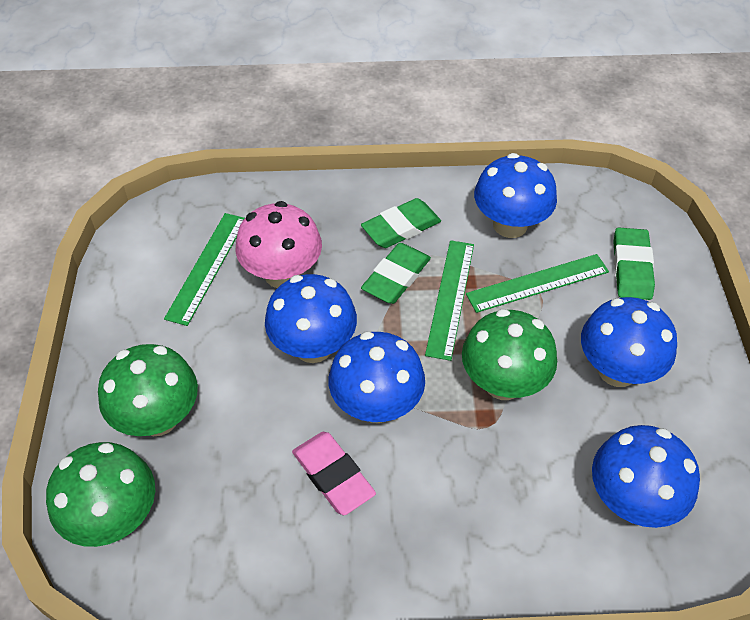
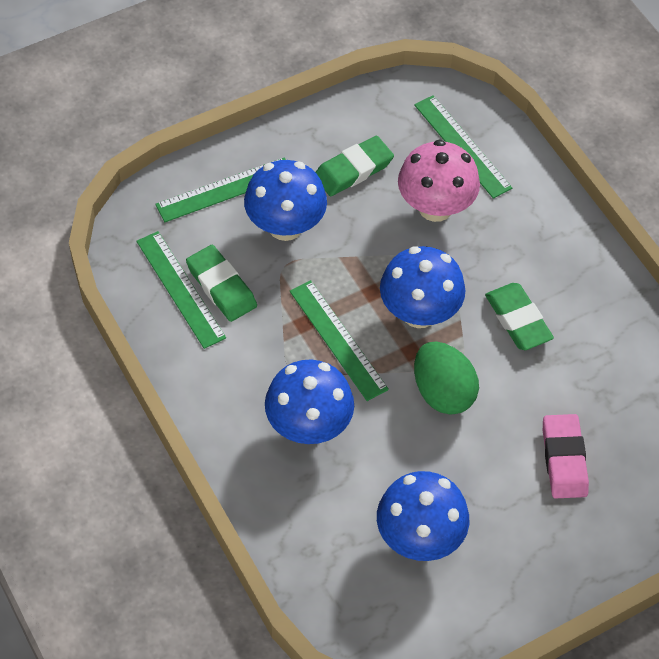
blue mushroom: [265,274,357,363] [329,331,425,423] [474,153,557,238] [581,297,677,387] [592,425,700,528] = 5 -> [244,160,327,241] [265,360,354,444] [377,471,469,561] [380,246,465,328] = 4
green egg: none = 0 -> [414,342,479,415] = 1
green mushroom: [46,442,155,547] [98,344,198,436] [462,309,557,400] = 3 -> none = 0
green ruler: [164,213,245,326] [425,240,474,361] [466,254,609,313] = 3 -> [136,231,226,349] [155,158,286,222] [290,280,389,401] [414,95,512,199] = 4

